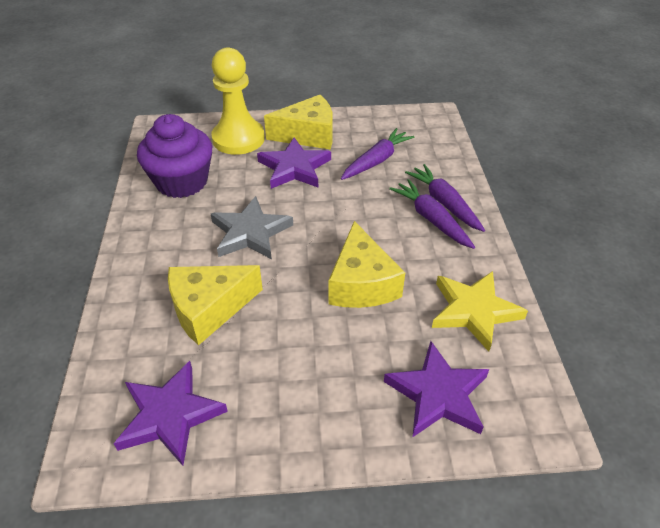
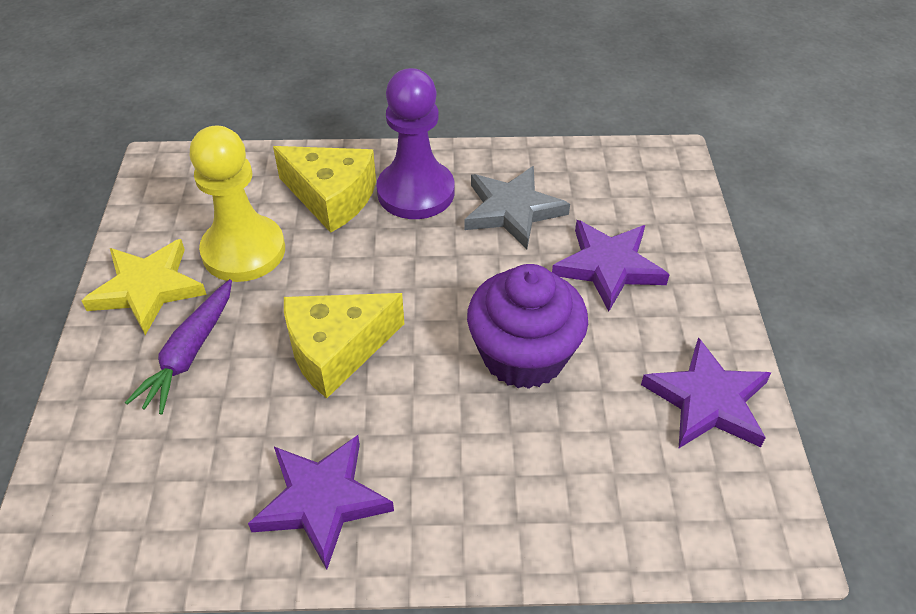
purple carrot: [341,128,415,180] [389,179,475,249] [405,164,485,232] = 3 -> [125,279,232,415] = 1
purple pawn: none = 0 -> [377,68,454,219] = 1
yellow cheese: [168,265,263,345] [264,95,333,150] [329,221,405,308] = 3 -> [273,146,376,233] [284,293,404,398] = 2

